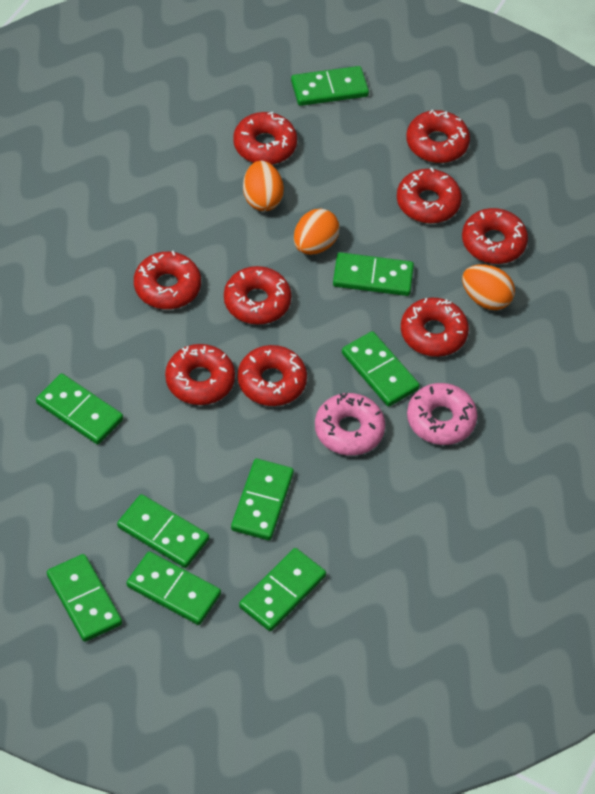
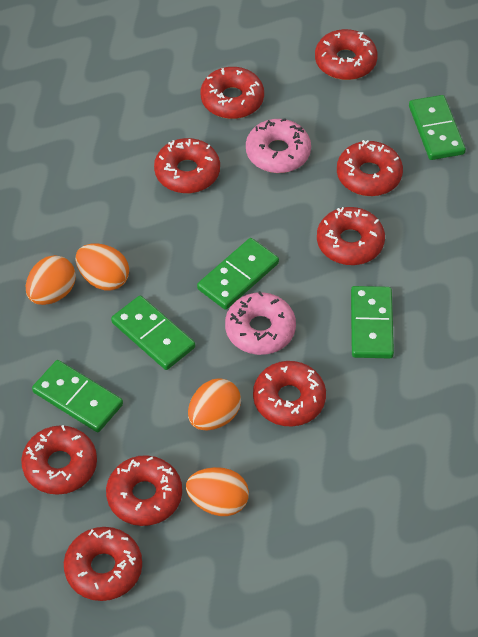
green domino: [36,374,123,445] [47,554,122,642] [117,494,209,568] [127,551,221,625] [231,459,294,540] [239,548,326,631] [291,66,369,106] [333,252,414,296] [342,331,420,407] = 9 -> [32,360,123,432] [111,295,195,370] [197,238,279,310] [351,286,394,358] [409,95,466,160] = 5
orange egg: [243,161,284,211] [294,208,340,255] [462,264,515,310] = 3 -> [26,255,76,305] [76,243,129,291] [186,467,249,516] [188,378,241,430] = 4

